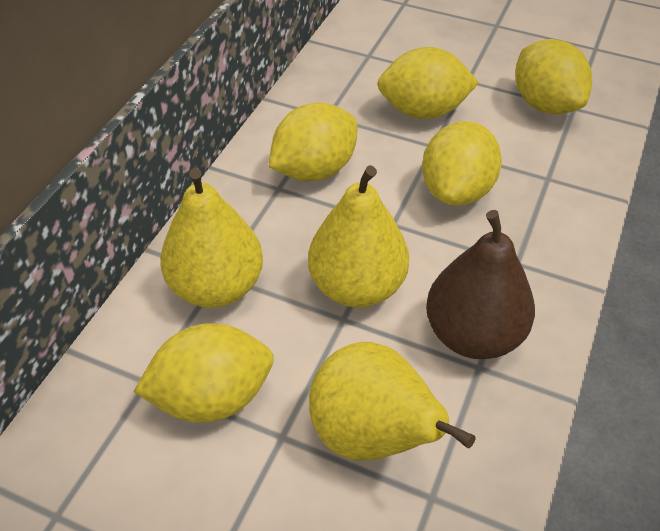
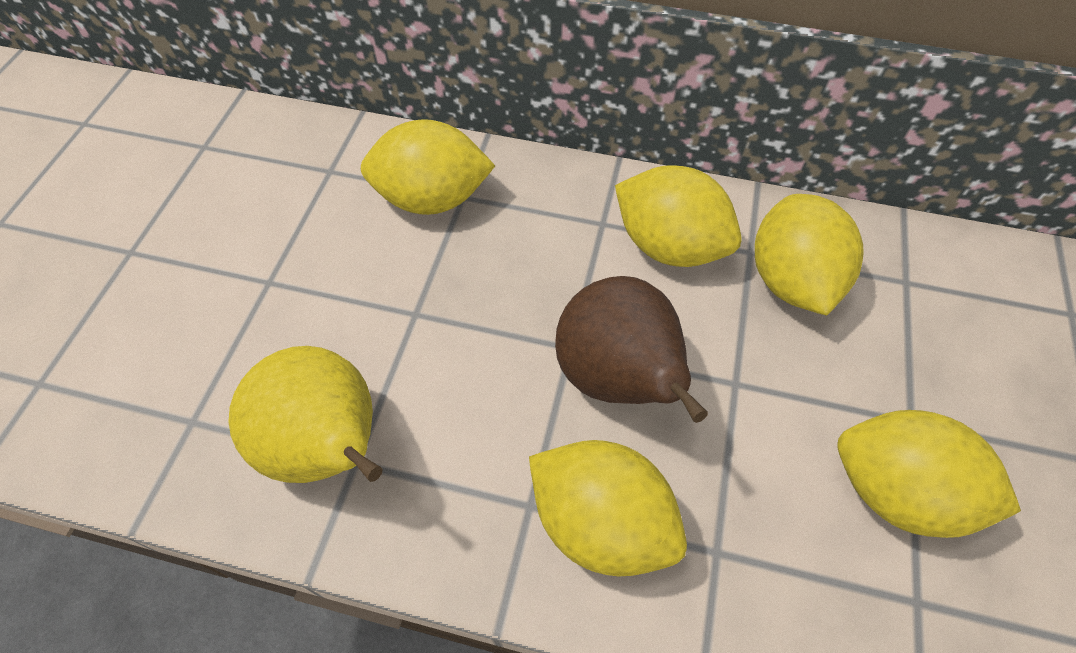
yellow pear: [160,168,263,308] [308,165,409,308] [309,342,476,461] = 3 -> [228,346,383,483] = 1

